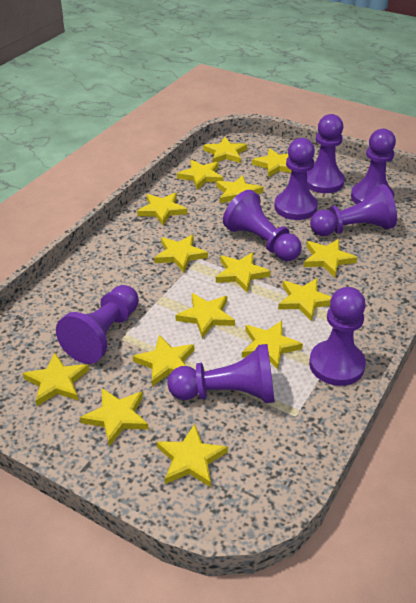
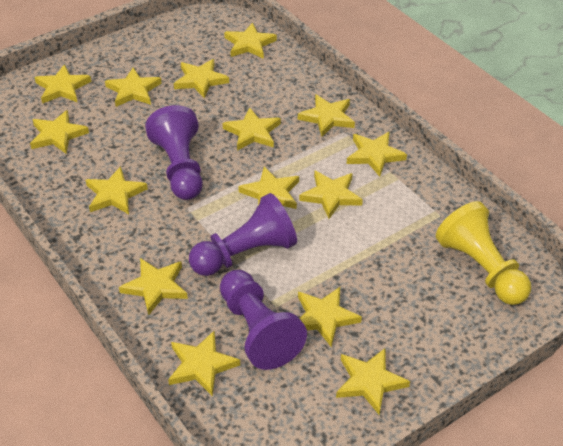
purple pawn: [56,285,139,364] [168,344,275,403] [223,190,302,261] [274,138,318,220] [307,114,345,193] [309,287,366,386] [310,184,397,236] [351,129,396,204] = 8 -> [145,105,203,200] [189,193,297,276] [220,270,307,370] = 3
yellow pawn: none = 0 -> [436,201,531,305] = 1

